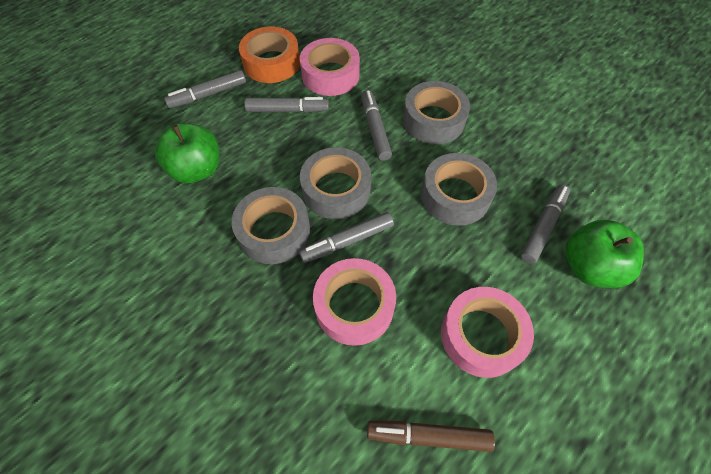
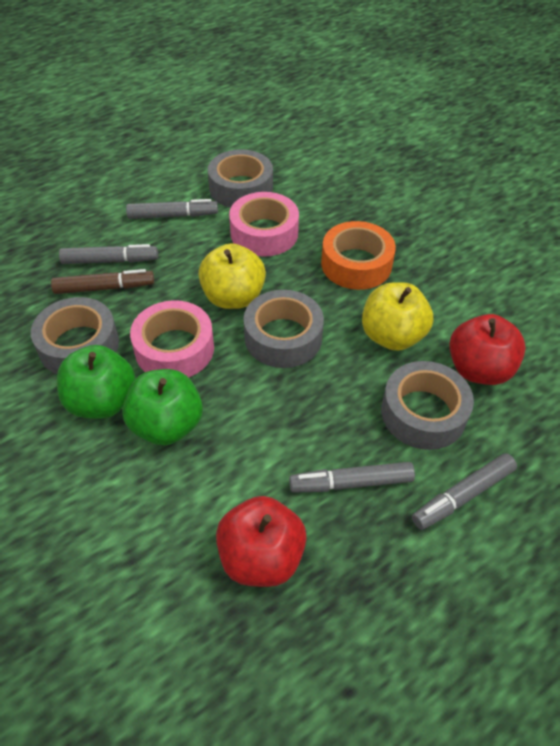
grey marker: [164,70,246,108] [244,97,329,113] [299,212,394,263] [361,90,392,161] [521,184,570,264] = 5 -> [59,244,158,264] [126,199,218,219] [289,462,415,492] [412,453,517,530] = 4
pink tape: [300,38,360,96] [313,258,396,346] [441,287,534,378] = 3 -> [130,300,214,377] [229,192,299,257] = 2
red apple: none = 0 -> [216,496,307,587] [449,314,526,385] = 2
yellow apple: none = 0 -> [198,243,266,309] [362,282,433,351] = 2

